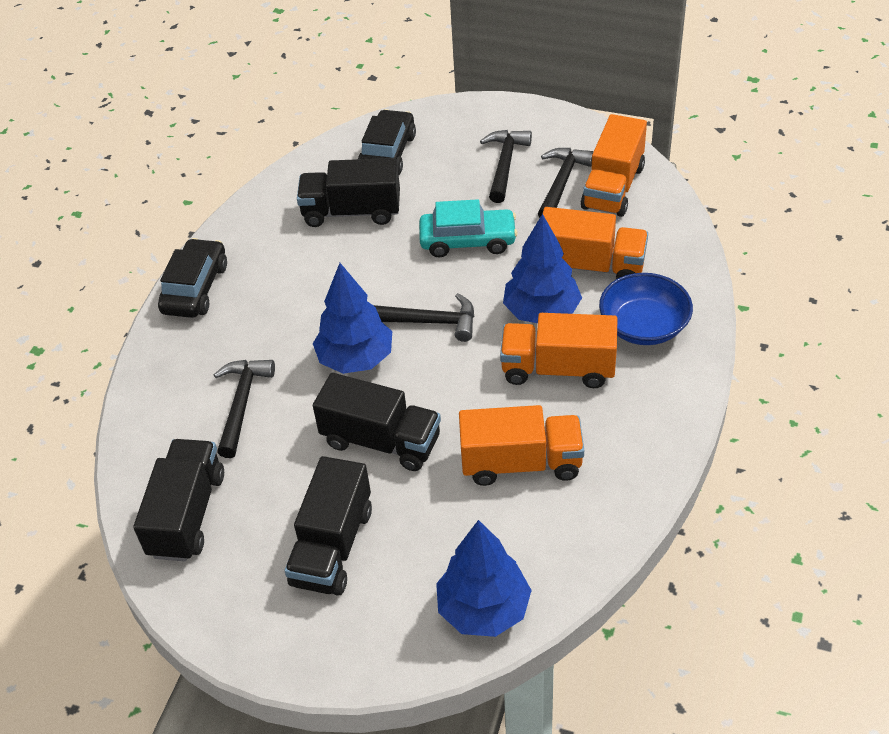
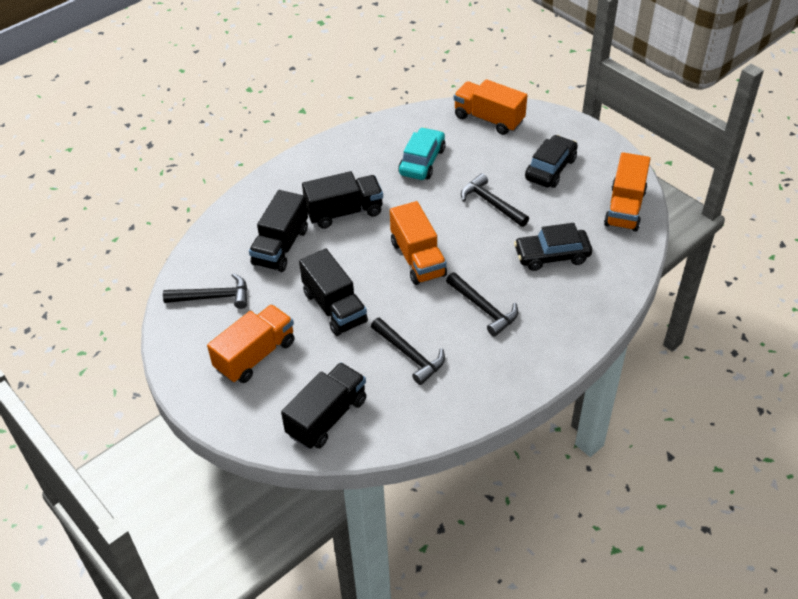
blue bowl: [599,273,693,345] = 1 -> none = 0
blue tree: [313,263,392,374] [436,520,532,637] [503,214,582,323] = 3 -> none = 0

